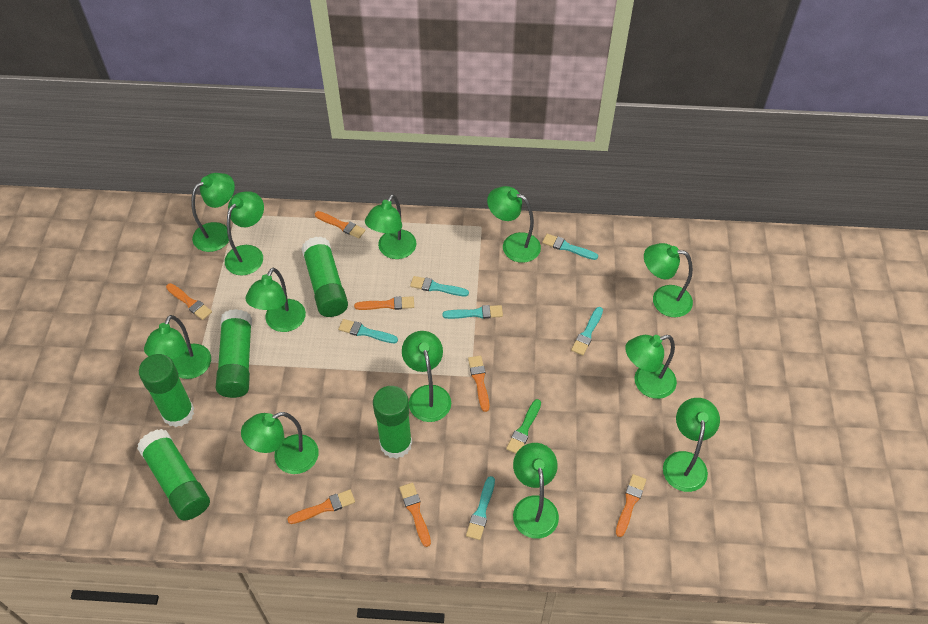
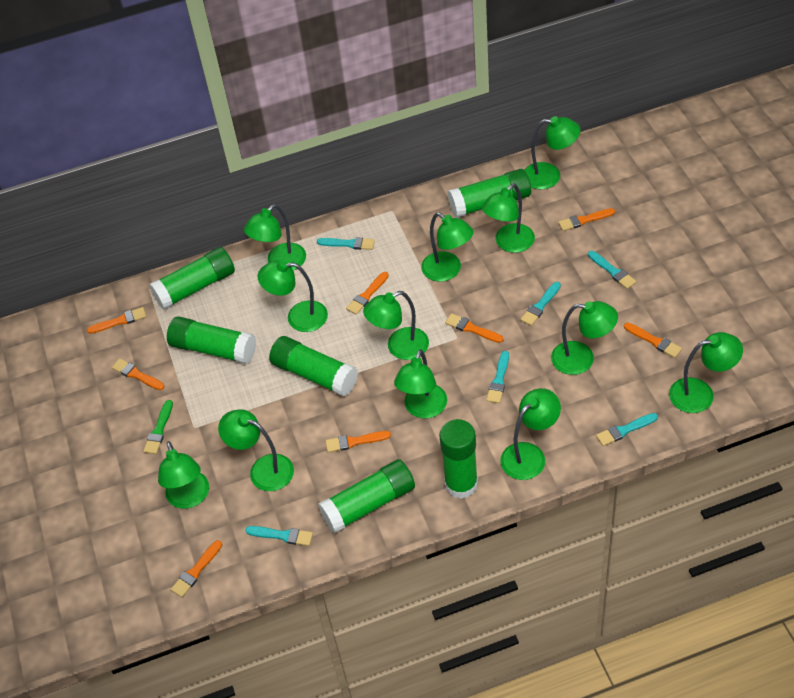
green glue stick: [137,429,210,520] [139,354,194,427] [216,309,252,398] [301,237,348,317] [373,386,412,459] = 5 -> [149,247,235,310] [167,316,256,364] [269,336,358,396] [318,459,415,534] [439,419,478,499] [447,169,531,218] = 6
orange brush: [166,283,212,320] [287,489,355,524] [315,211,366,238] [354,296,414,310] [399,483,431,547] [468,356,489,412] [616,474,646,537] = 7 -> [87,307,146,334] [112,358,164,390] [171,540,222,597] [325,431,391,453] [346,272,389,314] [445,313,503,343] [558,208,615,231] [624,323,682,358] = 8

